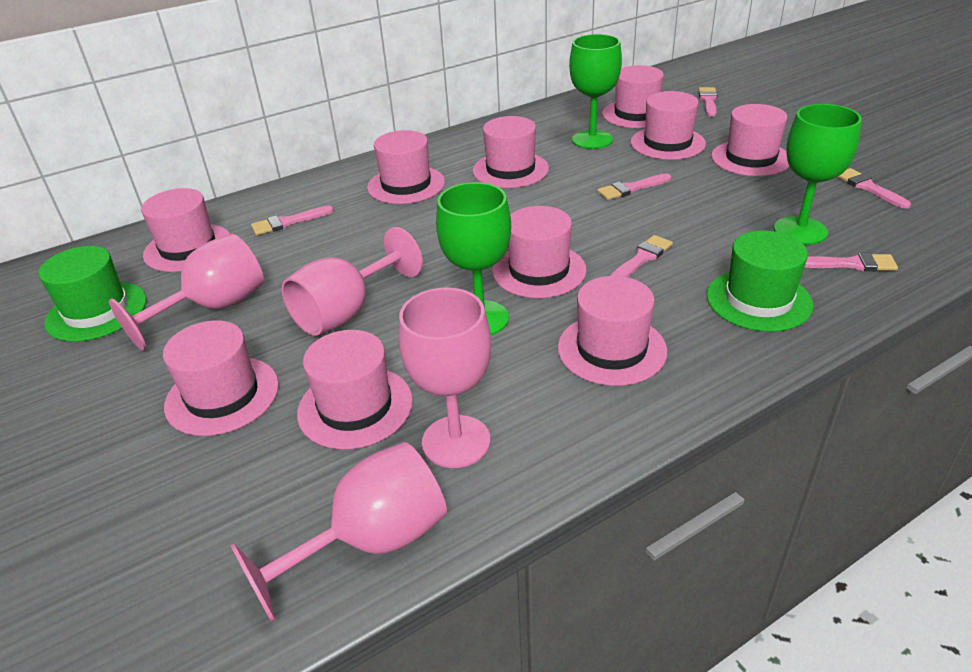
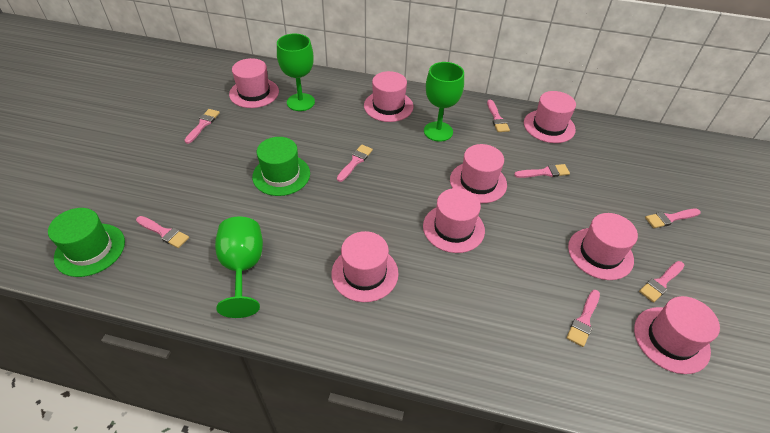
pink brush: [251,206,334,235] [597,173,671,200] [610,235,673,277] [699,87,718,117] [804,253,898,271] [838,168,911,209] = 6 -> [136,216,189,248] [184,109,220,144] [337,145,373,182] [487,100,510,132] [514,164,570,178] [566,290,600,347] [639,261,685,303] [645,209,701,228] = 8
pink goblet: [109,234,264,350] [230,442,447,622] [282,227,423,336] [399,288,491,468] = 4 -> none = 0
pink hat: [141,188,230,272] [163,320,279,436] [297,330,413,450] [367,130,445,204] [473,116,549,188] [492,206,586,298] [558,276,667,386] [602,65,664,128] [630,91,706,160] [711,104,789,176] = 10 -> [229,58,279,108] [331,231,399,302] [364,71,413,122] [423,188,485,253] [450,144,507,203] [524,91,576,143] [568,213,638,280] [634,296,720,374] = 8

